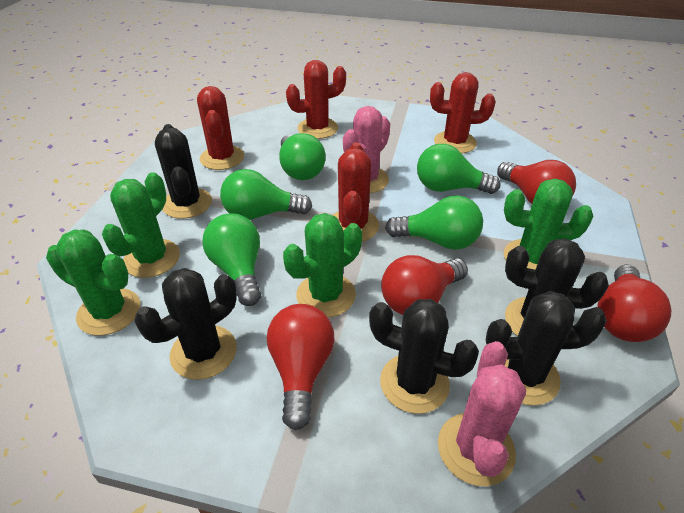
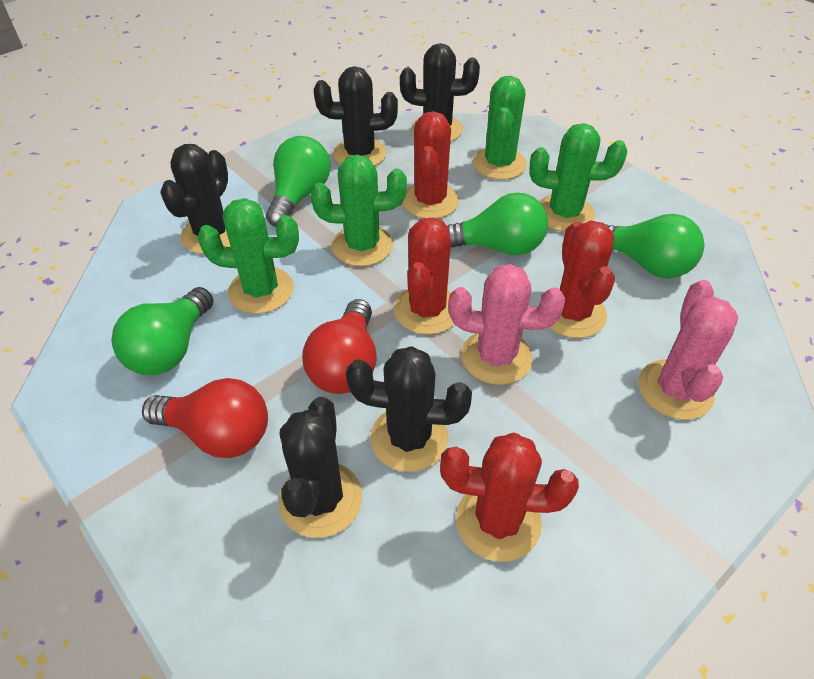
green light bulb: [202,214,261,306] [220,169,312,220] [279,133,325,180] [385,195,483,250] [417,144,501,194] = 5 -> [111,287,214,375] [266,136,330,227] [447,192,548,255] [605,214,704,279] = 4
red light bulb: [267,304,334,430] [381,255,468,315] [497,160,576,204] [597,265,671,342] = 4 -> [142,378,268,458] [302,299,377,394] = 2

